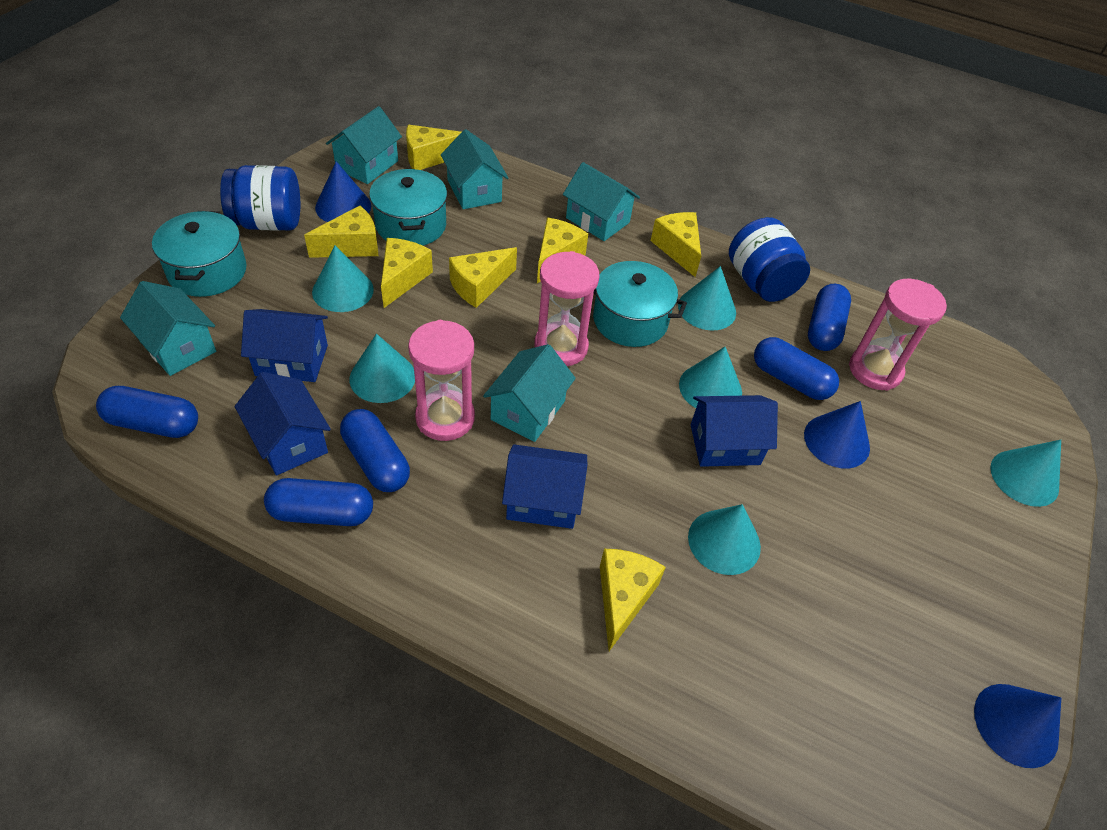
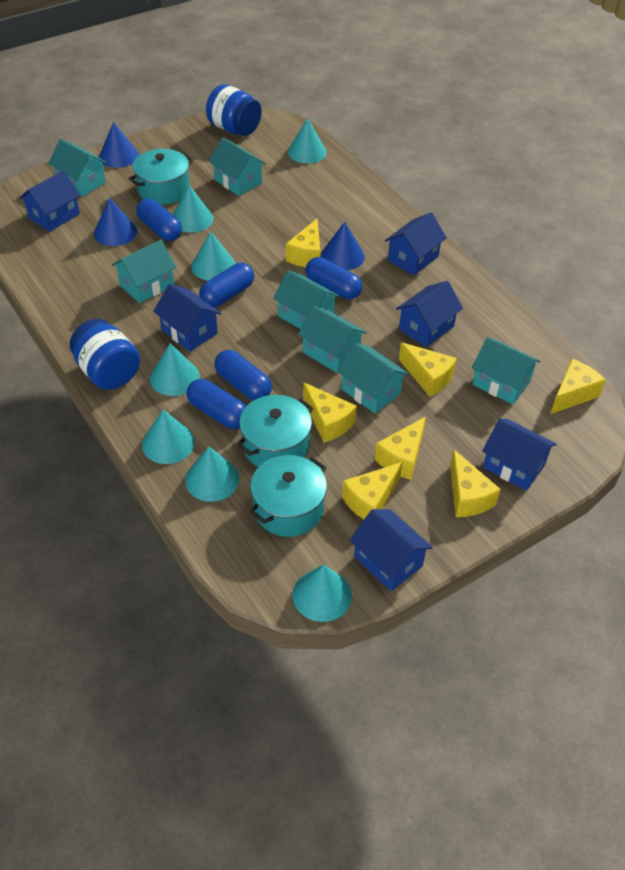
blue house: [235,372,331,475] [241,309,328,382] [502,444,587,529] [691,395,778,467] = 4 -> [19,171,81,232] [153,284,221,351] [350,509,433,591] [385,213,447,276] [396,281,463,347] [482,419,557,491] = 6
pink hourglass: [408,320,475,441] [534,251,600,366] [849,279,947,391] = 3 -> none = 0
turquoise cone: [312,246,374,312] [350,334,415,403] [678,266,736,331] [679,347,742,408] [688,504,761,575] [990,440,1061,507] = 6 -> [142,410,195,464] [150,343,200,396] [173,185,214,233] [185,446,239,502] [191,231,235,281] [288,118,327,164] [292,564,352,622] = 7
turquoise house: [120,281,216,376] [326,106,402,184] [441,129,508,209] [483,344,576,442] [563,162,640,241] = 5 -> [48,139,107,197] [112,240,176,303] [209,137,266,196] [273,270,340,329] [298,306,367,373] [337,343,409,414] [472,337,540,404] = 7

